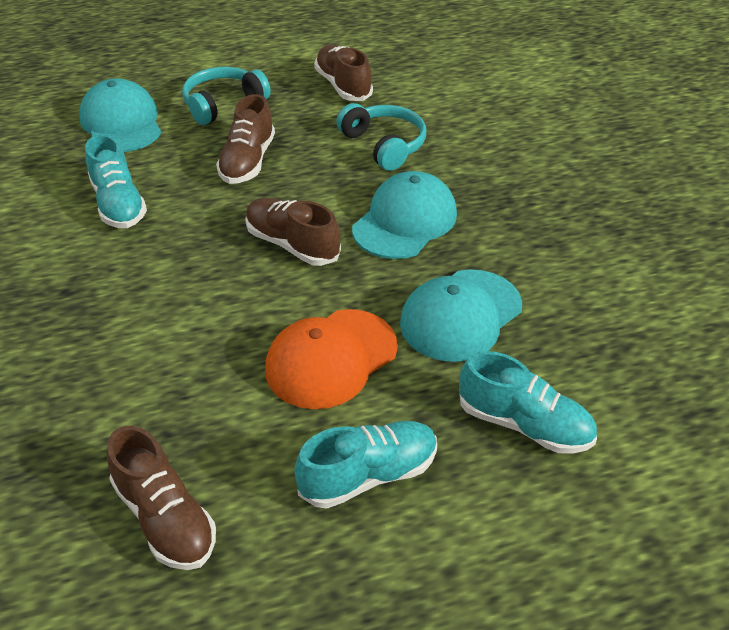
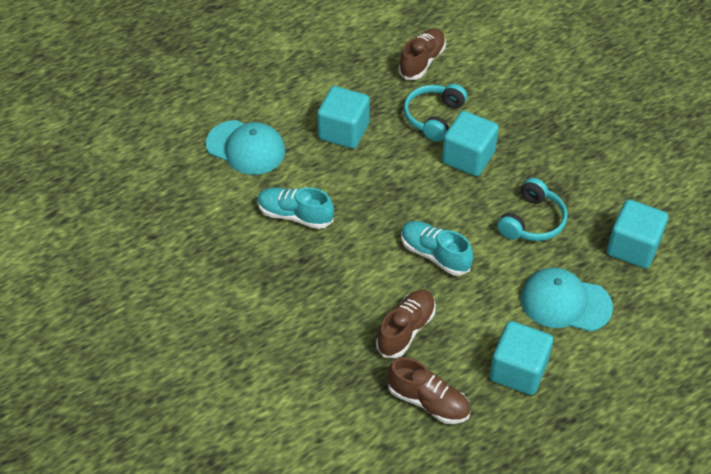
brown shoe: [107,426,216,570] [216,94,275,184] [245,198,341,266] [314,45,373,101] = 4 -> [376,290,436,358] [387,357,471,424] [398,28,446,80] = 3
orange cap: [265,309,398,409] = 1 -> none = 0
turquoise cap: [79,78,161,152] [352,171,457,259] [400,269,522,362] = 3 -> [206,120,286,175] [520,268,613,332] = 2
turquoise cube: none = 0 -> [317,86,370,149] [442,111,499,176] [490,321,553,395] [607,199,668,268] = 4
turquoise shoe: [85,134,147,228] [294,421,437,509] [459,351,597,454] = 3 -> [257,187,334,229] [401,221,473,276] = 2

